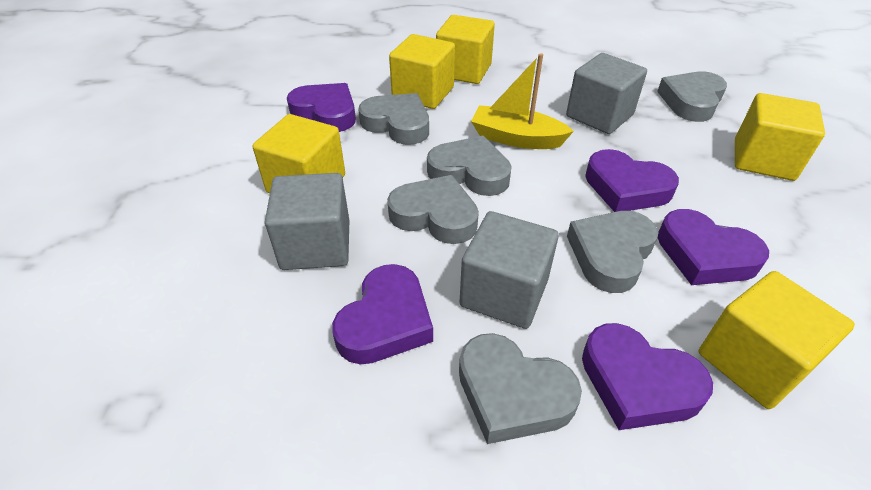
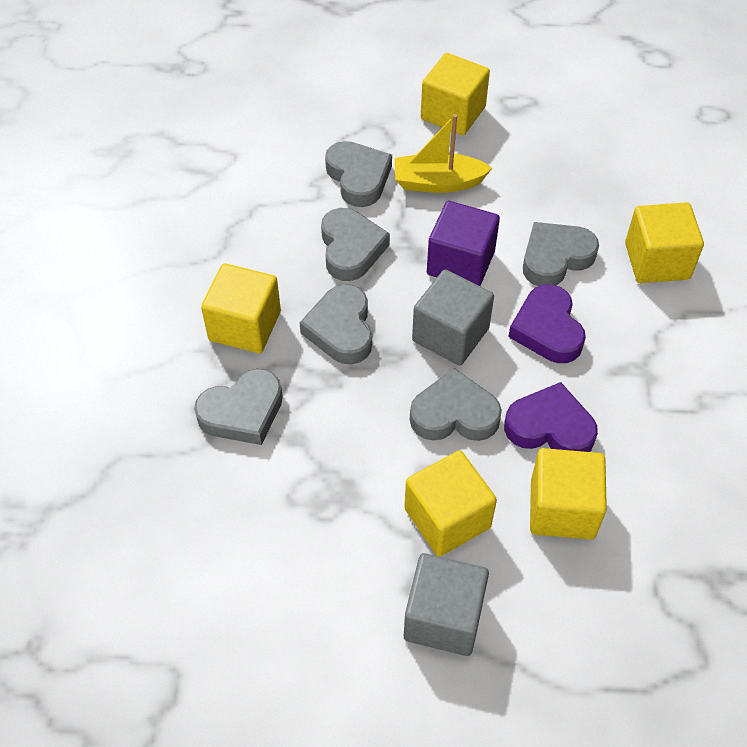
grey cube: [265,173,349,270] [459,211,559,329] [566,53,647,134] = 3 -> [404,553,489,656] [412,269,494,365] = 2
purple cube: none = 0 -> [427,201,500,286] = 1
purple heart: [287,83,356,132] [332,264,433,365] [582,323,713,430] [585,149,679,212] [658,209,769,285] = 5 -> [504,382,598,452] [508,284,586,363] = 2

